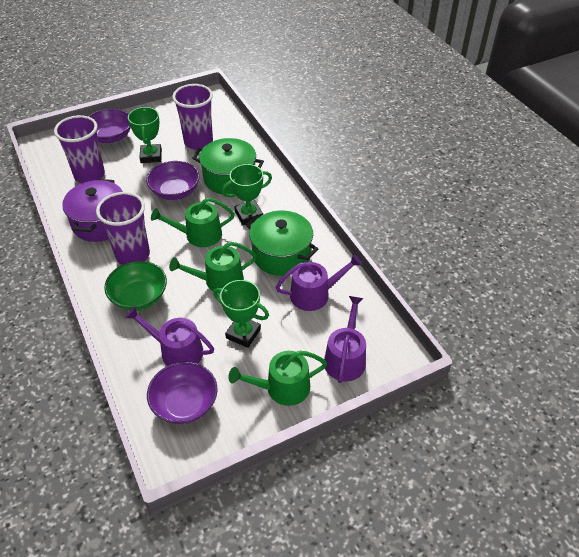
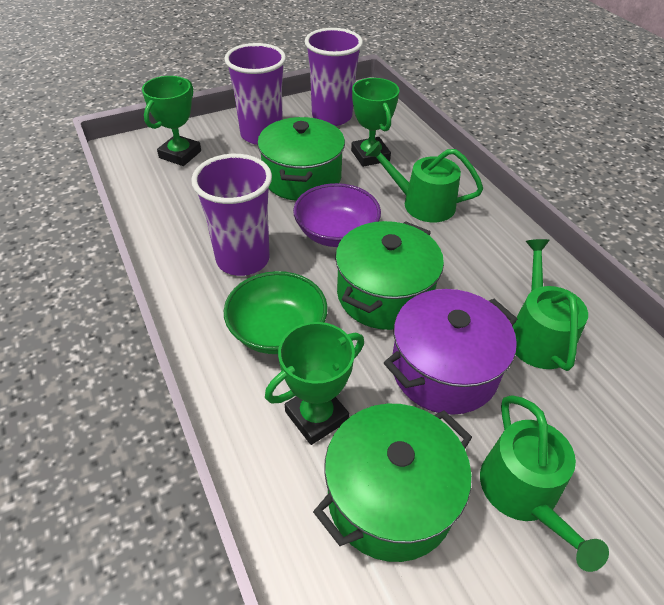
green pot: [192,138,264,194] [246,210,318,276] = 2 -> [257,117,345,201] [313,404,472,562] [335,221,444,330] = 3
purple bowl: [88,109,131,143] [146,161,200,200] [147,362,218,424] = 3 -> [293,183,381,247] = 1
purple watering can: [125,306,214,366] [275,254,362,311] [324,296,366,383] = 3 -> none = 0

